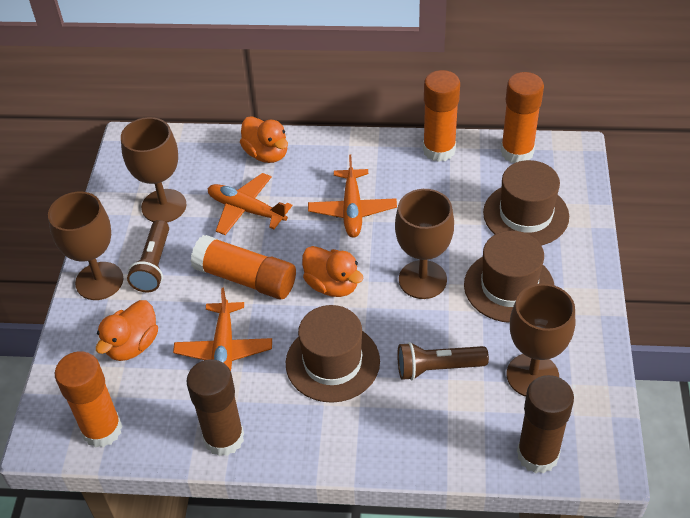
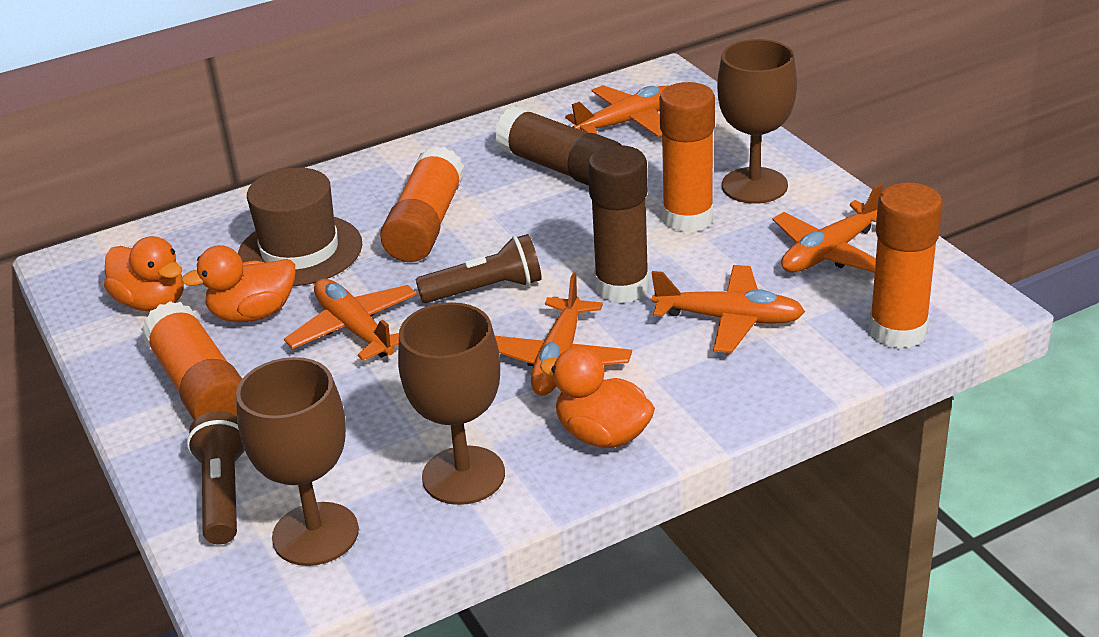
brown goblet: [48,192,123,300] [121,117,186,223] [395,189,454,299] [507,283,575,396] = 4 -> [236,357,359,566] [398,302,505,505] [717,39,797,204] = 3
brown hat: [286,305,380,403] [464,231,554,323] [483,160,569,245] = 3 -> [238,167,362,286] = 1
orange plane: [173,288,272,371] [208,173,292,235] [308,155,397,238] = 3 -> [284,279,417,361] [495,272,632,396] [565,85,668,137] [652,265,805,353] [772,184,883,273] = 5

